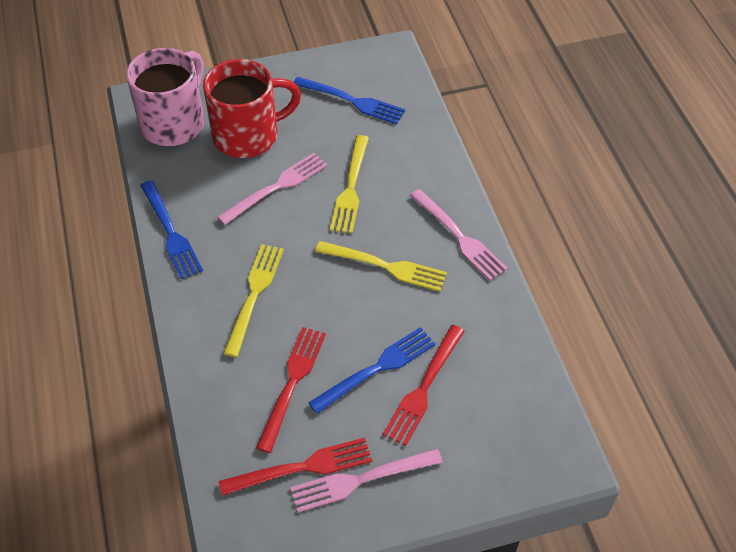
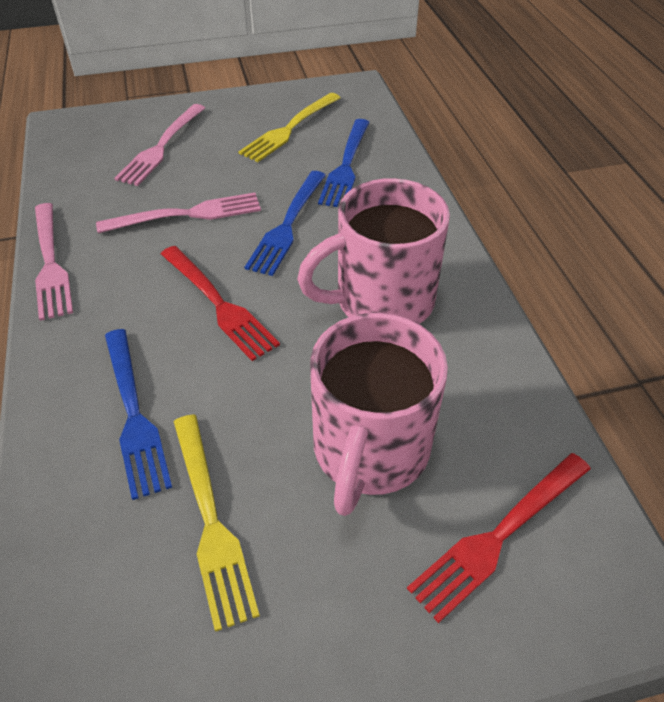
pink mug: [126,48,204,146] = 1 -> [297,178,450,324] [310,313,448,516] = 2
red fork: [219,437,372,496] [256,327,326,453] [383,325,465,446] = 3 -> [161,246,280,361] [407,453,591,623] = 2
red mug: [203,59,301,158] = 1 -> none = 0
yellow fork: [223,244,284,357] [315,241,447,292] [330,135,369,233] = 3 -> [174,414,260,632] [238,93,341,162] = 2

